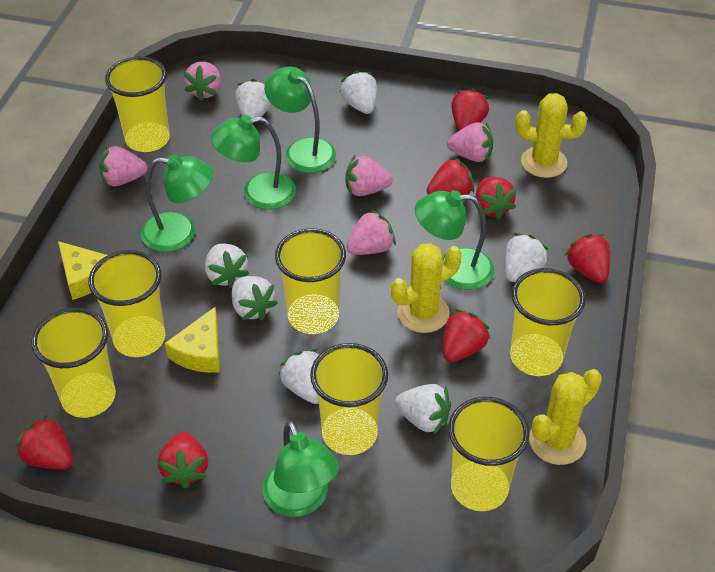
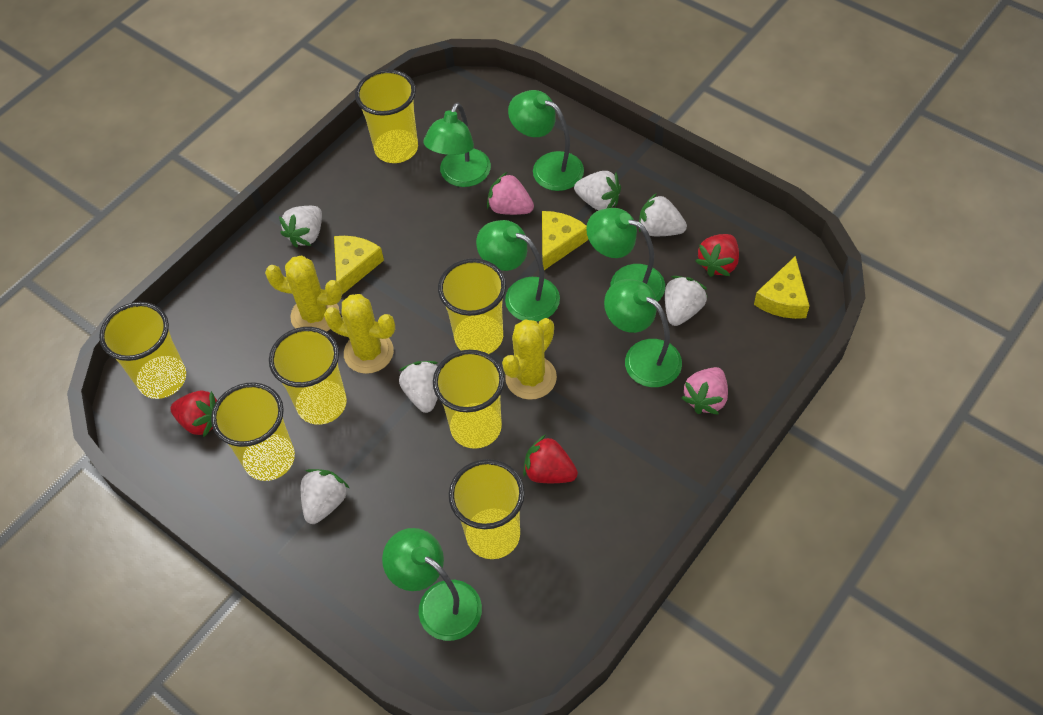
green lamp: [141,154,213,252] [211,115,296,210] [262,421,339,517] [264,67,336,173] [415,190,494,290] = 5 -> [382,528,482,641] [423,102,491,187] [476,220,560,322] [508,90,584,191] [586,208,665,302] [604,279,682,387] = 6
pink strawberry: [99,146,148,186] [184,62,221,101] [345,155,393,196] [346,209,396,255] [447,122,493,162] = 5 -> [487,172,534,215] [681,367,728,415] = 2
red strawberry: [16,415,73,470] [157,432,208,488] [427,157,474,195] [443,309,490,362] [451,88,489,131] [475,177,516,220] [565,234,610,283] = 7 -> [170,390,217,437] [523,435,578,483] [696,234,739,277] = 3
white strawberry: [205,243,250,288] [232,276,278,321] [235,79,271,118] [279,349,319,404] [339,70,377,114] [395,384,451,434] [505,233,548,282] = 7 -> [279,206,322,248] [301,469,349,524] [399,361,438,413] [574,171,621,211] [639,193,687,236] [665,276,708,326] = 6
yellow cheese: [58,241,108,300] [165,307,220,373] = 2 -> [334,236,384,294] [542,211,588,270] [754,256,810,319] = 3

